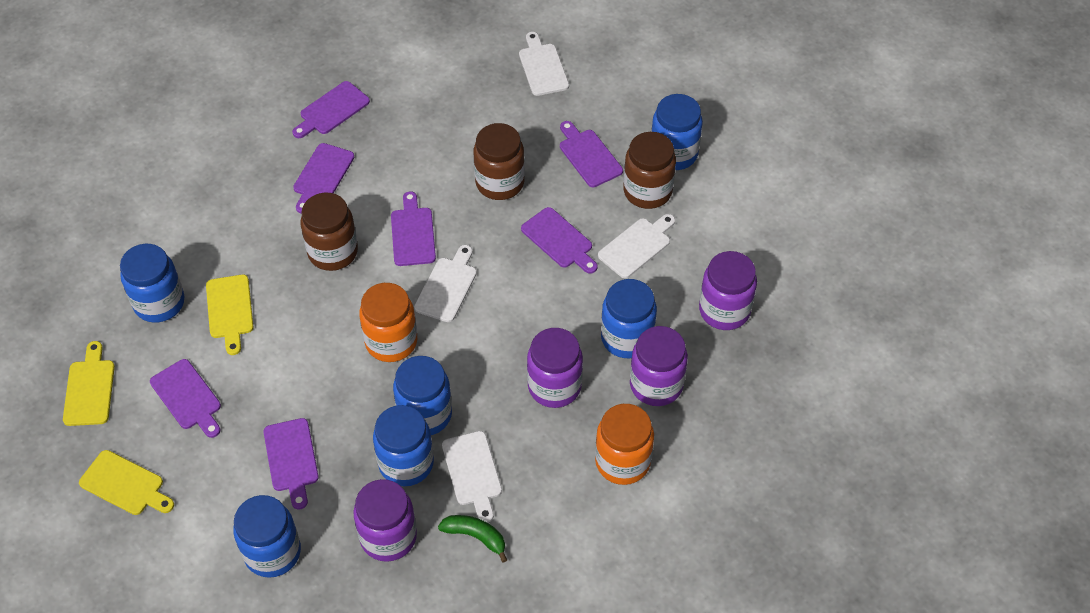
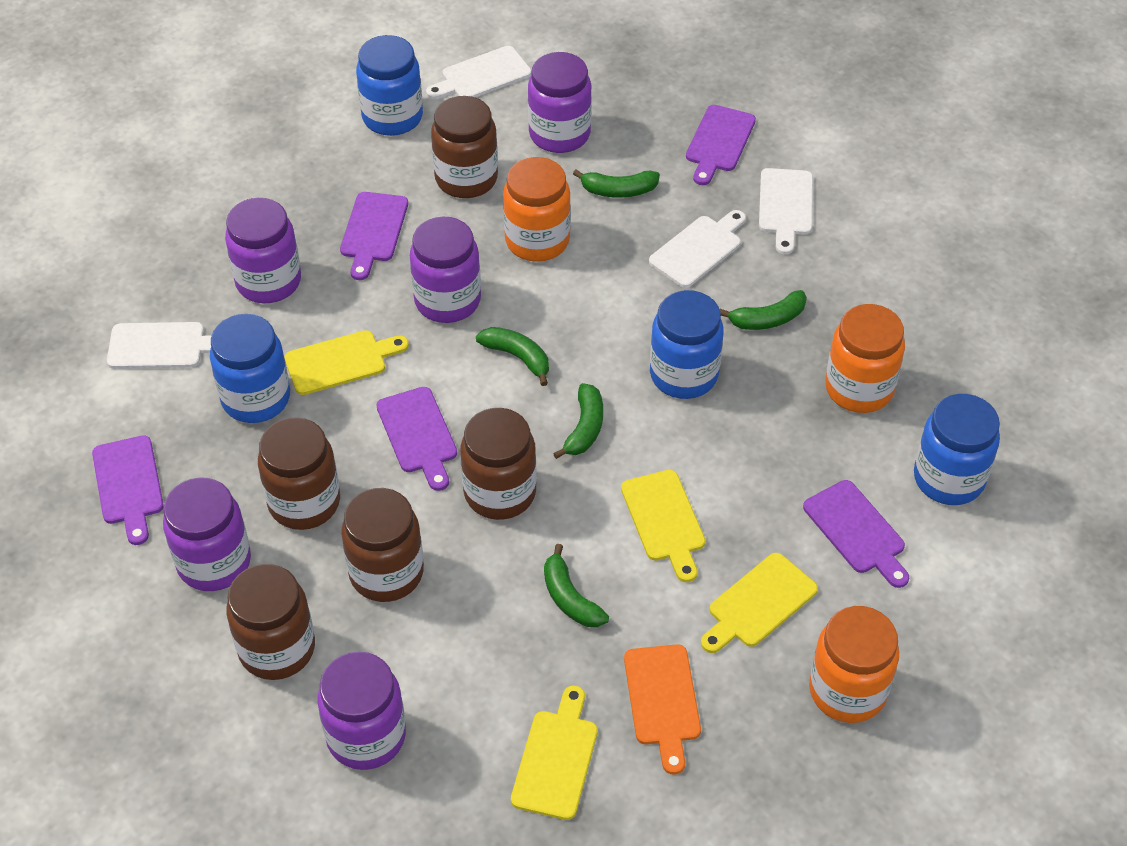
blue jar: [120,244,185,323] [233,495,301,578] [373,405,434,486] [393,356,452,435] [601,279,657,358] [651,94,703,170] = 6 -> [210,314,290,423] [356,35,423,136] [650,290,724,399] [914,394,1000,505] = 4
brown jar: [301,193,358,271] [473,123,525,200] [623,132,676,209] = 3 -> [226,564,315,680] [258,417,340,530] [341,488,424,602] [431,96,498,198] [460,408,537,520] = 5
green banana: [438,515,507,563] = 1 -> [476,327,549,386] [544,544,609,627] [553,383,603,459] [573,169,660,198] [720,290,807,330] = 5
orange cutting board: none = 0 -> [624,644,701,775] = 1
orange jar: [359,283,417,362] [595,404,654,485] = 2 -> [503,157,571,262] [809,606,899,723] [825,304,905,413] = 3
purple cutting board: [150,359,221,438] [264,418,319,509] [292,81,370,138] [293,143,354,213] [391,192,436,266] [521,207,598,274] [560,121,623,187] = 7 -> [92,435,164,545] [340,192,408,280] [376,387,457,491] [686,105,756,185] [803,480,909,588] = 5
purple jar: [353,479,417,562] [527,328,583,408] [630,326,688,406] [699,251,757,330] = 4 -> [163,477,251,591] [225,198,301,303] [317,651,406,770] [410,217,481,323] [528,52,592,153] = 5
yellow cutting board: [63,341,115,426] [79,450,174,515] [206,275,254,355] = 3 -> [285,330,409,395] [511,686,598,820] [621,470,705,582] [701,553,818,653] = 4

